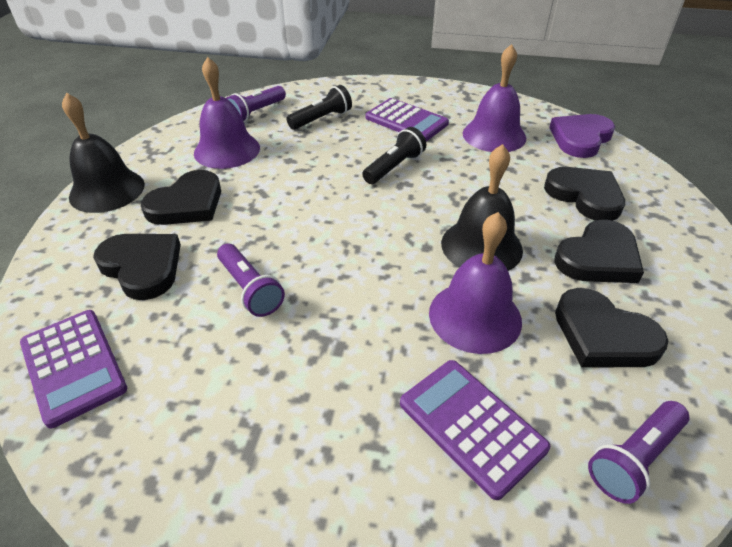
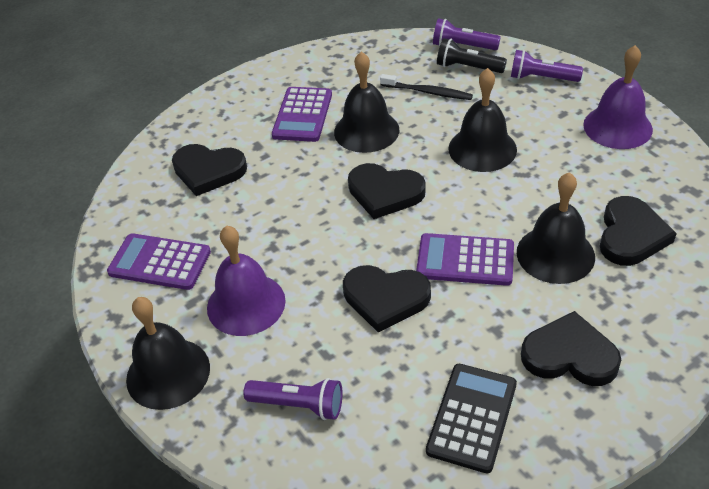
black bell: [62,93,145,213] [441,144,523,271] = 2 -> [126,297,210,410] [334,51,399,153] [448,68,517,172] [517,172,595,284] = 4
black calculator: none = 0 -> [426,364,517,473] = 1
black flashlight: [286,85,352,130] [362,127,426,184] = 2 -> [437,38,507,73] = 1
black toothbrush: none = 0 -> [380,74,473,100] = 1
purple bell: [194,57,260,169] [429,212,522,354] [463,44,526,152] = 3 -> [207,226,286,336] [583,45,653,149] = 2
purple heart: [549,114,615,158] = 1 -> none = 0

